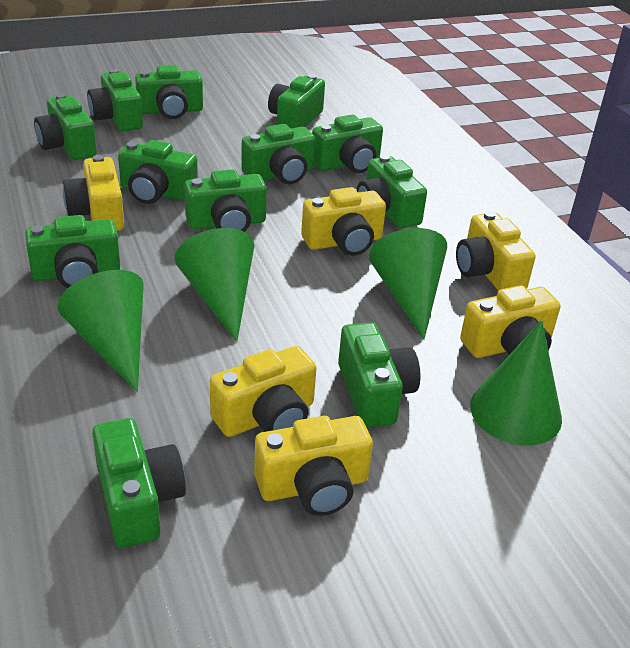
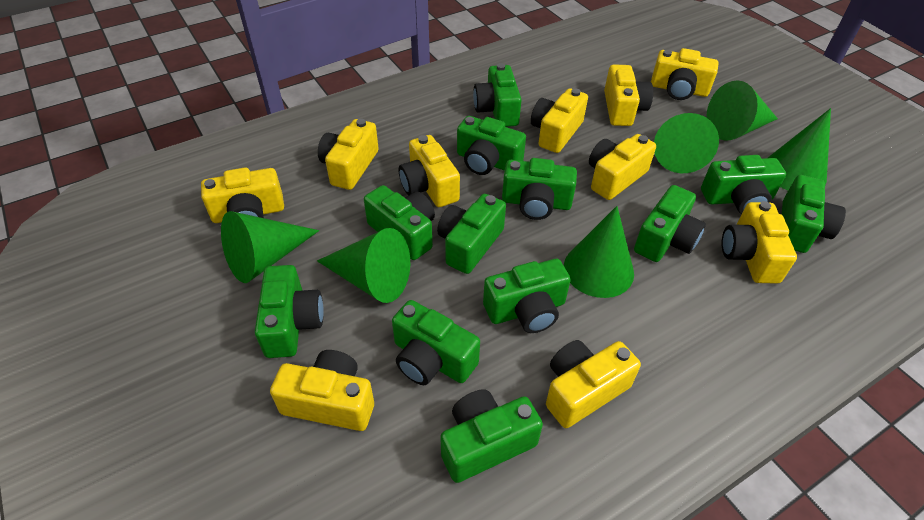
green cone: [57,270,144,392] [175,228,254,342] [369,228,447,340] [470,320,562,445] = 4 -> [221,211,319,283] [317,228,410,303] [564,206,634,298] [654,113,719,173] [706,81,778,141] [768,108,831,190] = 6
yellow camera: [63,155,124,231] [210,346,316,437] [254,416,373,516] [301,187,386,256] [456,211,535,291] [460,285,560,358] = 6 -> [201,167,284,223] [270,350,374,431] [318,119,379,190] [399,135,460,207] [531,88,588,153] [546,340,641,428] [589,134,656,200] [604,64,653,126] [651,48,719,100] [722,201,797,284] = 10

